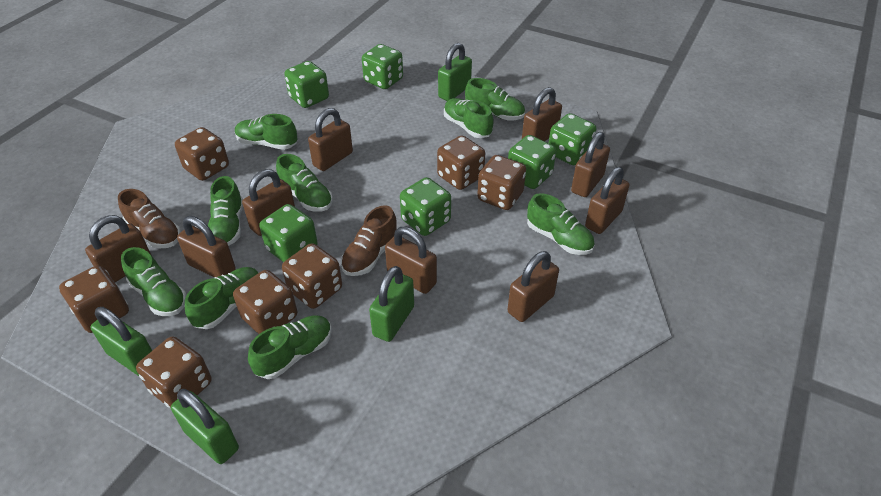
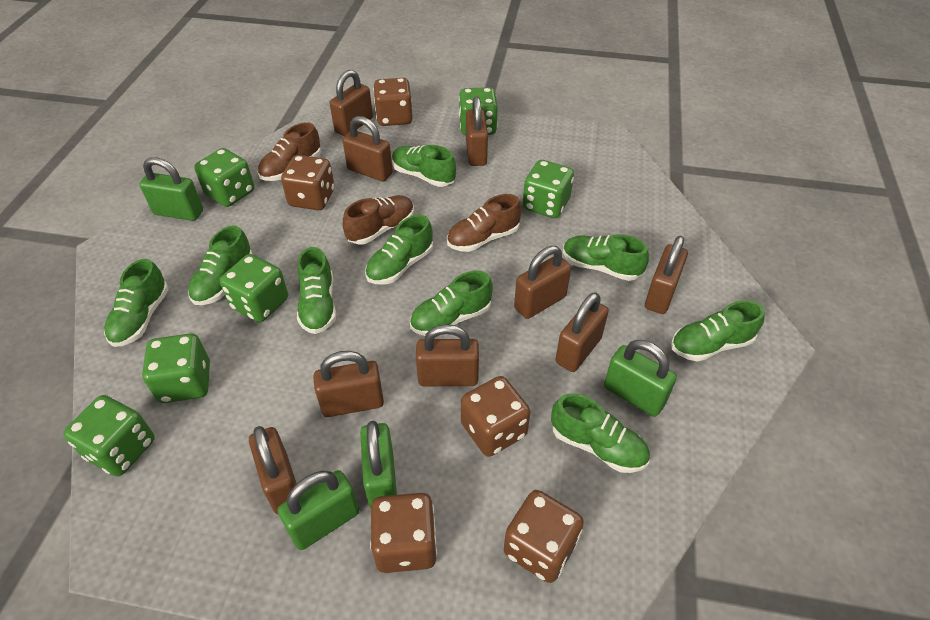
brown dice: [59,265,129,333] [136,337,212,409] [175,127,229,181] [233,270,297,334] [282,243,342,309] [437,135,485,190] [477,155,526,210] = 7 -> [281,155,335,210] [370,493,437,573] [373,78,413,126] [461,376,531,457] [504,490,584,583] = 5
brown shoe: [118,189,181,249] [341,205,397,276] = 2 -> [258,122,321,181] [343,195,414,245] [447,194,522,252] = 3

